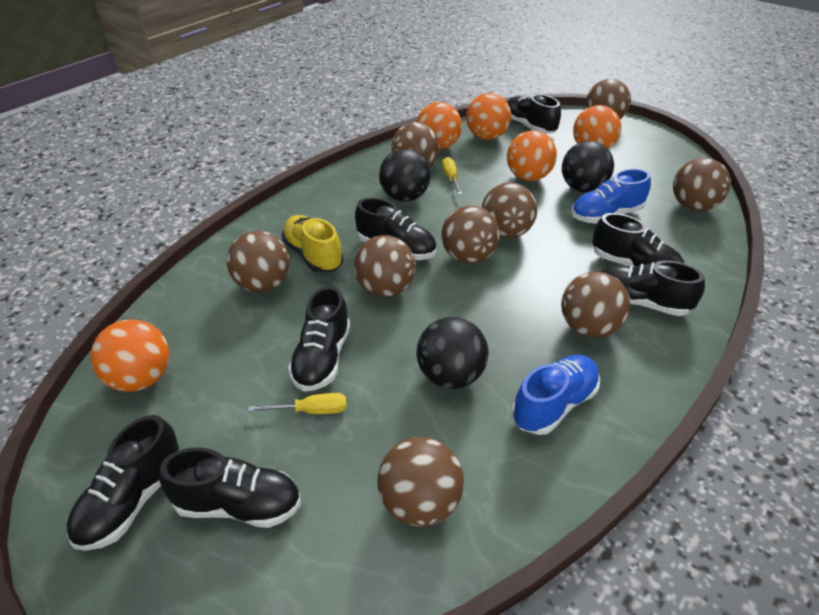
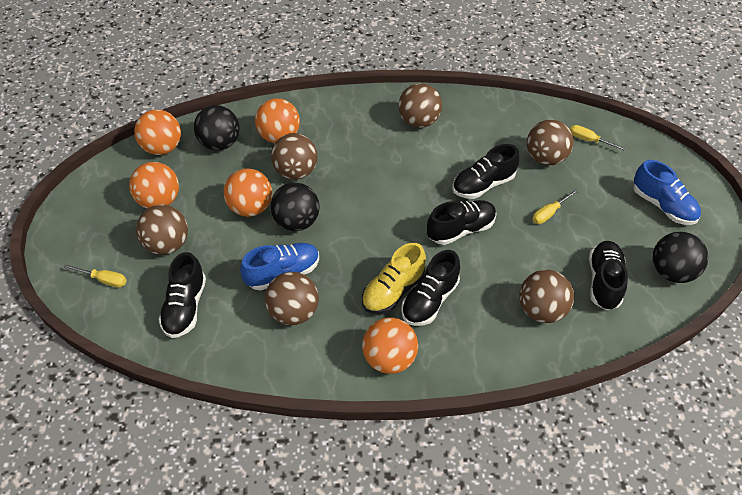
black shoe: [67,415,179,551] [159,448,301,528] [288,286,350,392] [355,198,437,260] [507,94,561,134] [592,213,684,267] [601,261,705,316] = 7 -> [158,252,206,338] [401,250,460,326] [427,200,496,245] [452,144,519,199] [589,241,628,310] = 5
brown ball: [227,231,290,292] [354,235,416,297] [377,437,464,527] [392,122,440,167] [442,205,500,264] [482,182,537,239] [561,272,630,338] [586,79,631,119] [673,158,731,211] = 9 -> [136,205,188,255] [265,272,319,325] [271,133,318,180] [398,83,442,128] [519,270,574,323] [527,119,574,165] = 6
yellow screwdriver: [248,393,346,414] [442,157,462,195] = 2 -> [64,264,127,287] [532,189,578,224] [570,125,627,151] = 3

